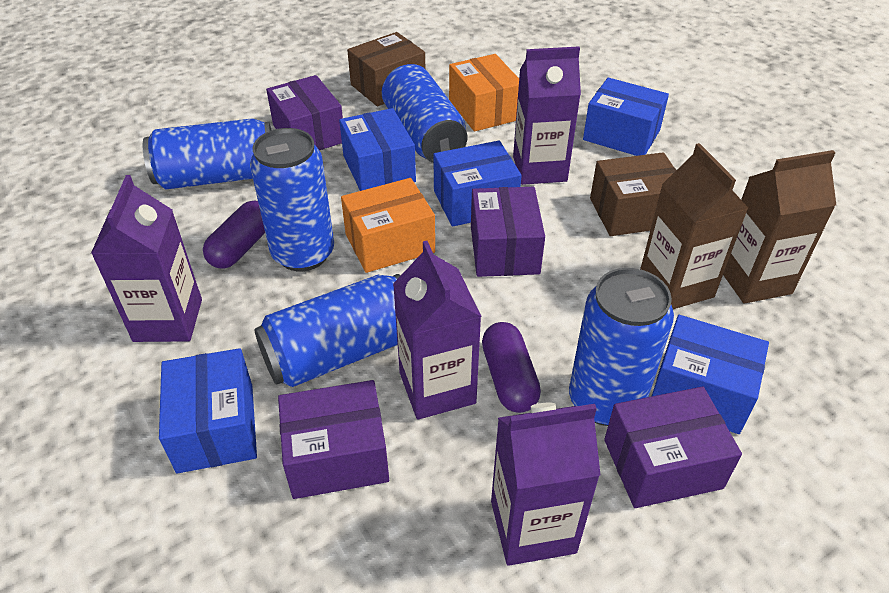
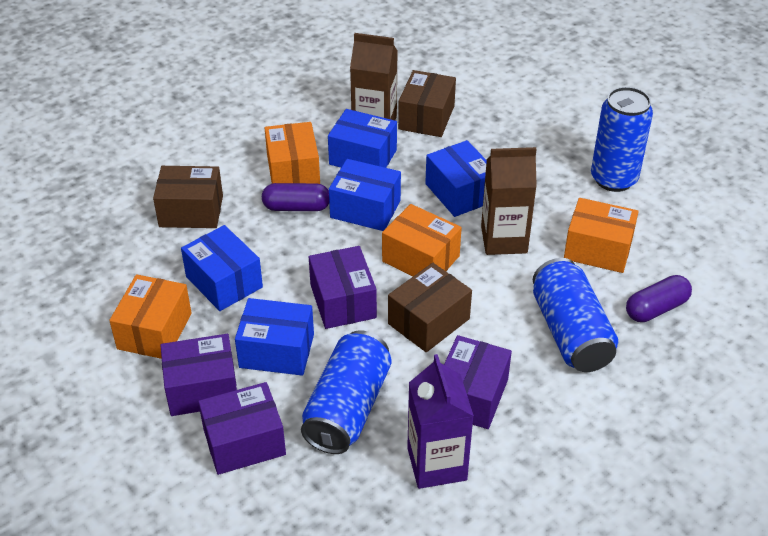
blue can: [143,118,271,189] [250,128,334,271] [254,274,401,387] [382,64,467,163] [569,268,674,426] = 5 -> [301,330,392,454] [533,258,618,372] [591,87,653,192] = 3
brown box: [347,32,425,106] [590,152,676,236] = 2 -> [153,166,223,228] [388,263,472,352] [398,70,456,137] = 3
orange box: [341,178,435,273] [449,54,519,131] = 2 -> [109,274,191,359] [265,122,320,184] [382,204,462,276] [564,198,639,273] = 4
purple carton: [91,175,202,342] [393,241,482,420] [491,403,600,566] [513,46,581,185] = 4 -> [407,354,474,489] = 1

